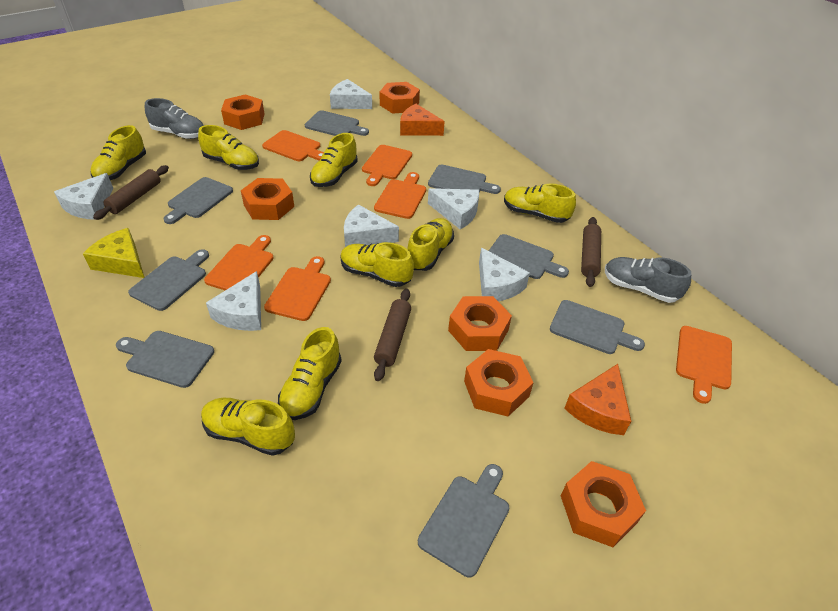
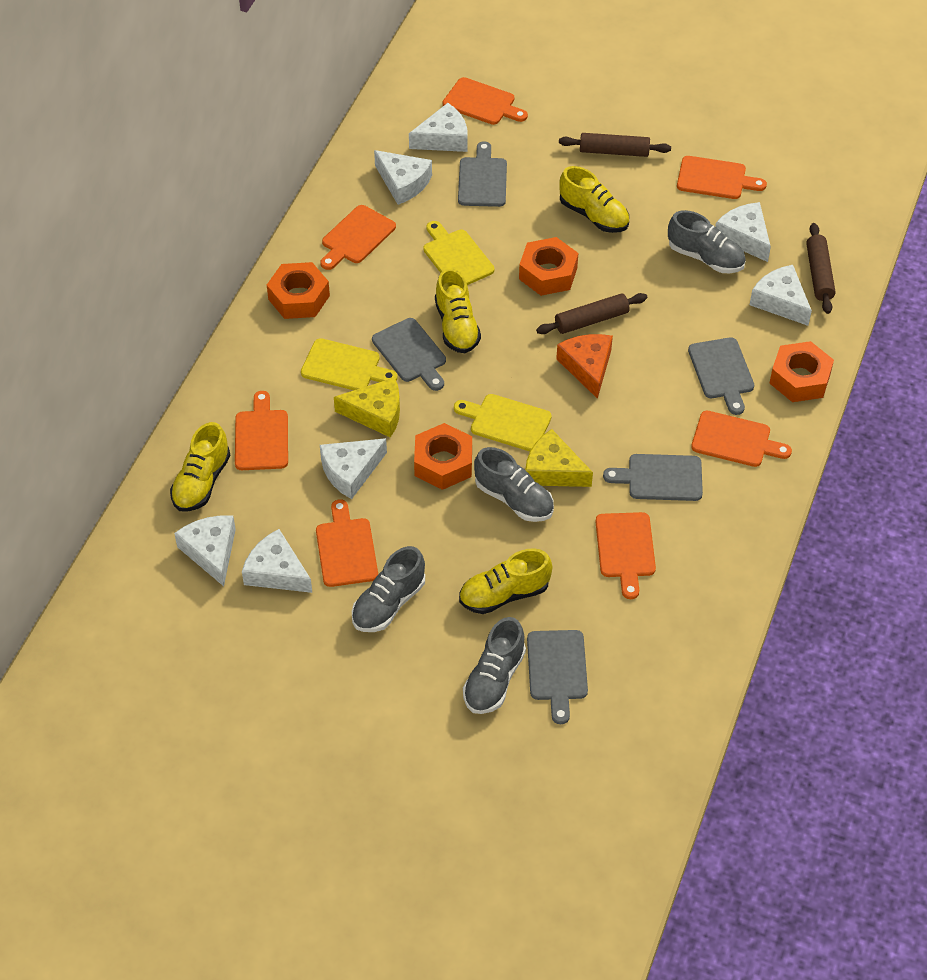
grey cutting board: [116,331,214,388] [128,249,209,311] [163,177,233,224] [305,110,369,136] [418,464,509,578] [428,164,501,194] [489,234,569,279] [550,300,645,354] = 8 -> [372,318,446,391] [458,141,507,207] [527,630,588,724] [603,454,703,501] [688,337,754,415] = 5
grey shoe: [145,98,204,139] [605,257,691,303] = 2 -> [352,546,425,632] [463,617,526,714] [474,447,554,522] [668,210,746,273] = 4
orange cheese: [400,104,445,136] [564,364,631,435] = 2 -> [556,334,613,399] = 1
orange cutting board: [204,235,274,290] [262,130,324,161] [264,256,331,321] [362,145,412,186] [374,172,426,219] [676,326,732,404] = 6 -> [235,391,288,470] [316,500,378,587] [320,205,396,270] [443,77,528,125] [596,512,656,599] [677,156,767,199] [691,410,792,467] = 7
orange nut: [221,95,265,130] [241,178,294,220] [380,82,420,114] [448,296,512,351] [464,349,533,416] [561,461,646,547] = 6 -> [267,262,330,319] [414,423,472,490] [519,237,578,296] [770,341,834,402] = 4
white cheese: [54,173,113,220] [206,271,261,331] [330,79,372,109] [344,204,399,247] [428,188,479,229] [479,248,530,301] = 6 -> [174,515,236,586] [242,529,312,593] [320,438,387,499] [374,150,432,205] [409,103,468,152] [715,202,771,262] [750,265,812,326] = 7
yellow cheese: [83,228,144,278] = 1 -> [334,377,400,438] [525,429,593,487] = 2
yellow cutting board: none = 0 -> [301,338,397,390] [424,221,494,285] [454,394,552,451] = 3
yellow shoe: [91,125,146,181] [198,125,259,170] [201,398,295,456] [278,327,342,420] [310,133,358,187] [340,242,414,287] [407,218,454,271] [504,183,576,223] = 8 -> [170,422,230,512] [435,268,481,353] [459,548,552,614] [559,166,629,233] = 4

